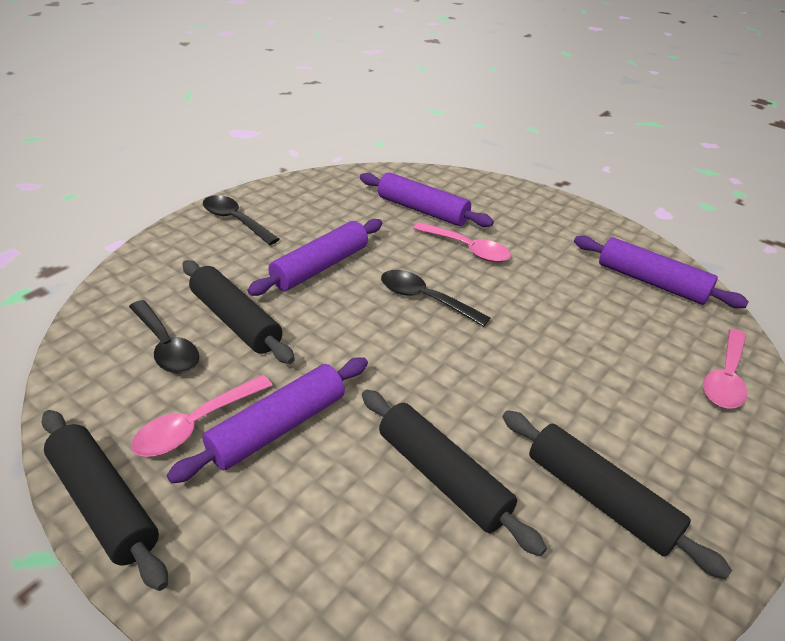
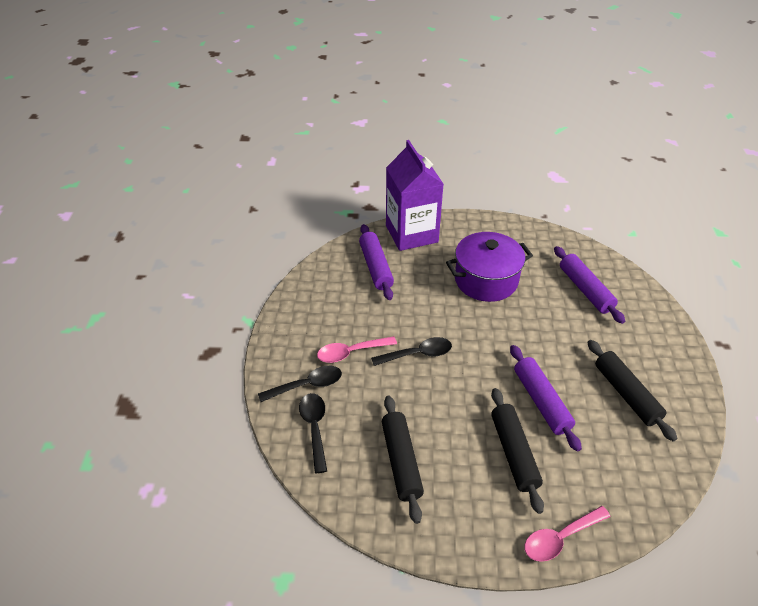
black rolling pin: [42,410,168,591] [183,260,295,364] [362,389,547,556] [503,410,732,579] = 4 -> [382,396,424,524] [491,388,544,514] [587,340,677,442] = 3
pink spoon: [131,375,272,457] [413,222,511,262] [703,329,747,409] = 3 -> [317,336,397,363] [524,506,611,562] = 2
purple carton: none = 0 -> [386,140,444,251] = 1
purple pot: none = 0 -> [446,232,533,302] = 1
purple rolling pin: [167,357,368,483] [247,219,382,296] [360,173,494,227] [574,235,749,308] = 4 -> [359,224,394,300] [510,345,582,452] [554,246,625,324] = 3

